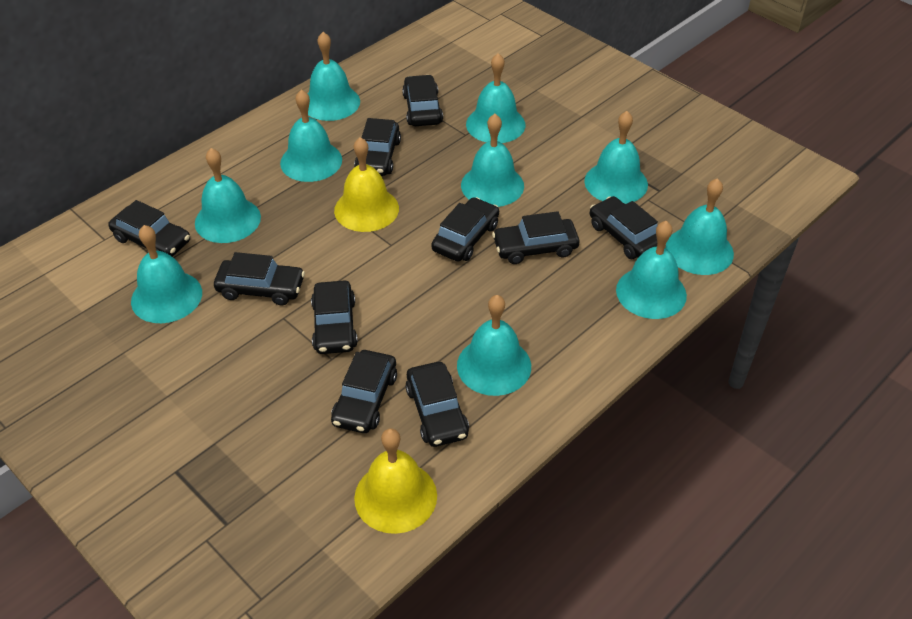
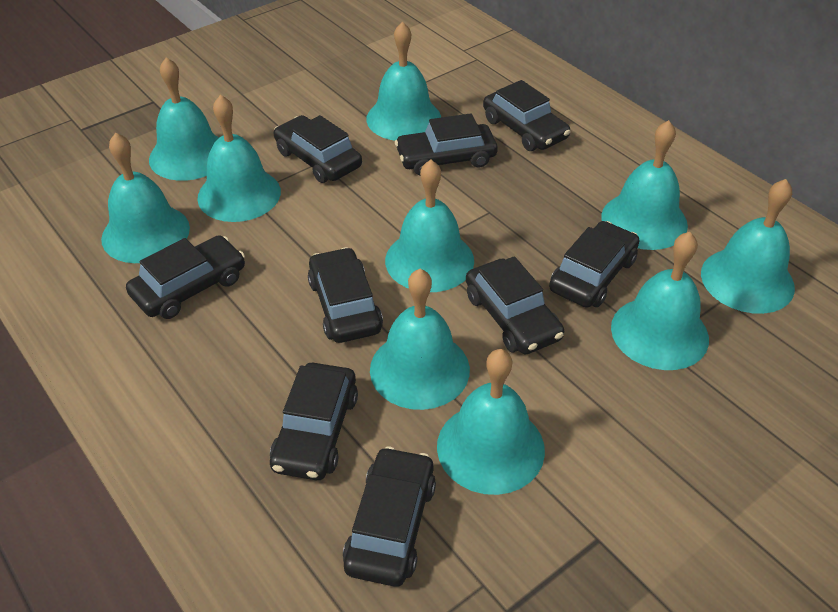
black car: [108,200,190,257] [214,252,305,305] [311,281,358,354] [331,350,397,433] [354,118,401,176] [402,75,443,126] [405,362,469,447] [431,197,499,261] [492,211,580,264] [590,196,658,259] = 10 -> [126,235,245,319] [270,363,358,480] [274,115,362,183] [308,247,383,343] [343,446,436,587] [395,113,498,176] [466,256,564,354] [483,80,570,151] [549,221,640,308] = 9
yellow bell: [334,137,399,232] [354,428,437,534] = 2 -> none = 0

